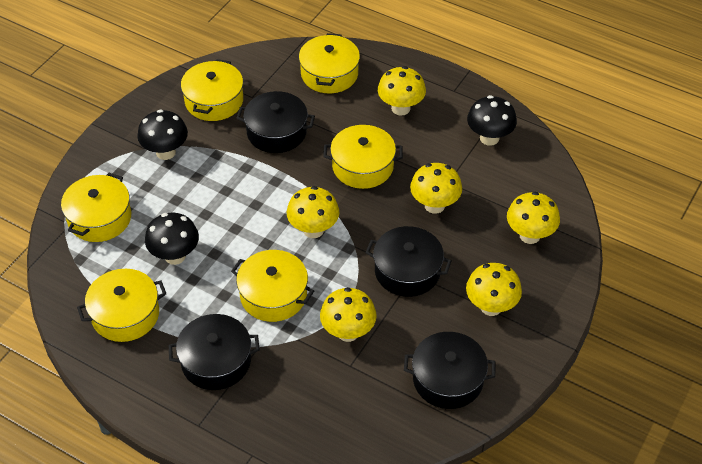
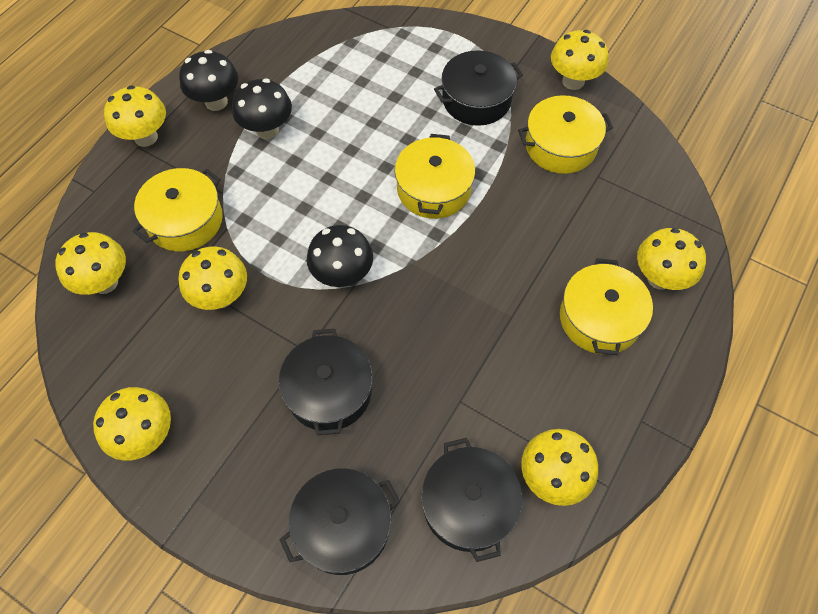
yellow mushroom: [287,186,339,238] [320,287,377,342] [378,66,426,116] [410,163,462,214] [466,263,522,316] [507,192,560,244] = 6 -> [55,232,126,295] [93,387,171,461] [104,85,166,147] [178,246,247,310] [521,429,598,506] [551,30,608,90] [637,228,706,290] = 7
yellow pot: [61,173,131,242] [77,269,166,342] [181,59,243,121] [231,250,314,322] [299,33,360,93] [323,125,403,189] = 6 -> [133,168,223,252] [395,134,475,219] [518,95,613,174] [560,258,653,355] = 4

